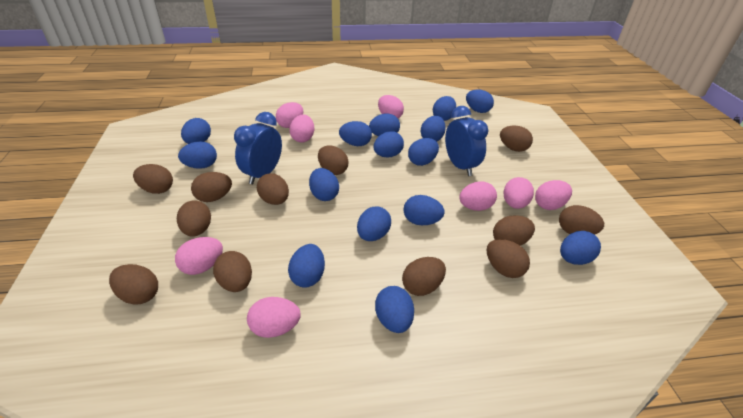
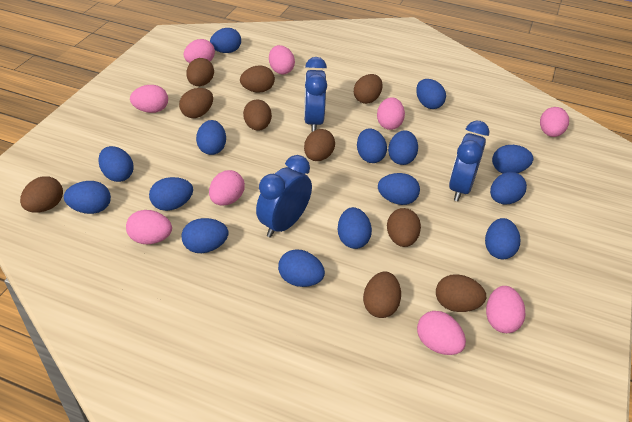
blue clock: [234,112,282,184] [445,106,489,176] = 2 -> [256,155,312,238] [304,57,327,132] [449,121,490,201] = 3
brown egg: [109,264,158,305] [133,164,173,194] [177,200,211,237] [191,172,232,202] [213,251,252,292] [257,173,289,205] [318,146,349,175] [402,257,446,296] [486,239,530,278] [493,215,535,246] [500,126,533,152] [559,205,604,235] = 12 -> [20,176,63,213] [179,88,213,118] [186,58,214,86] [240,65,275,93] [243,99,272,131] [304,129,335,161] [354,74,383,104] [363,272,401,318] [387,208,421,247] [436,274,486,312] = 10
pink egg: [175,237,223,275] [247,297,301,338] [276,102,303,128] [289,115,314,143] [378,95,404,118] [459,181,497,211] [504,177,534,209] [535,180,572,210] = 8 -> [126,210,172,244] [130,85,168,113] [184,39,215,63] [209,170,245,205] [269,45,295,74] [377,97,405,130] [417,311,466,355] [486,286,525,333] [540,107,569,137] = 9

